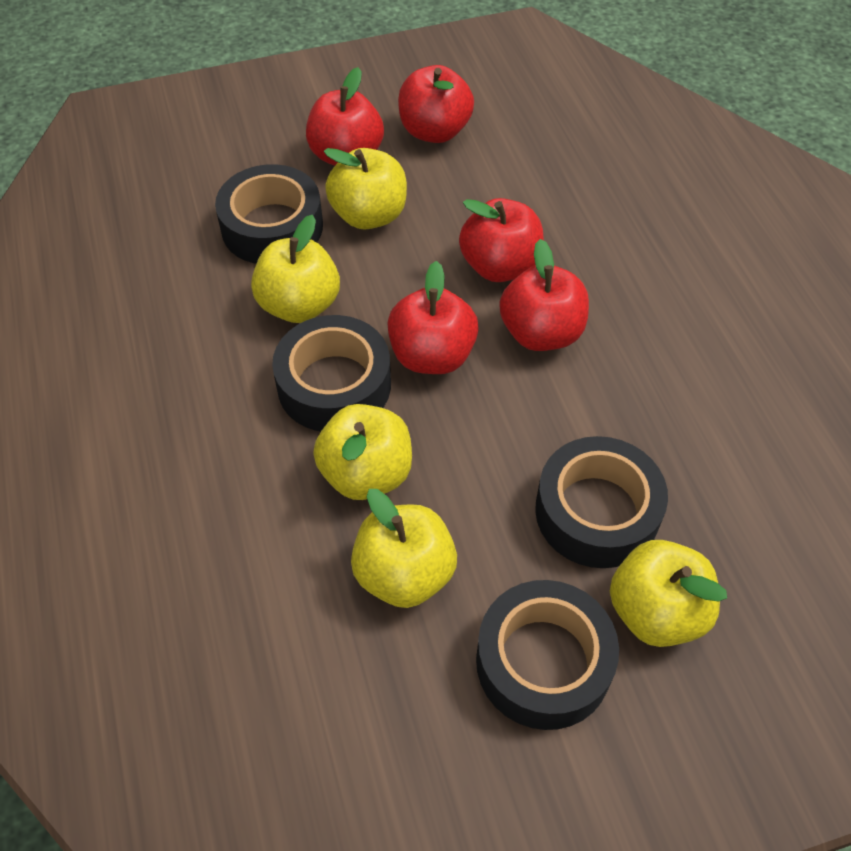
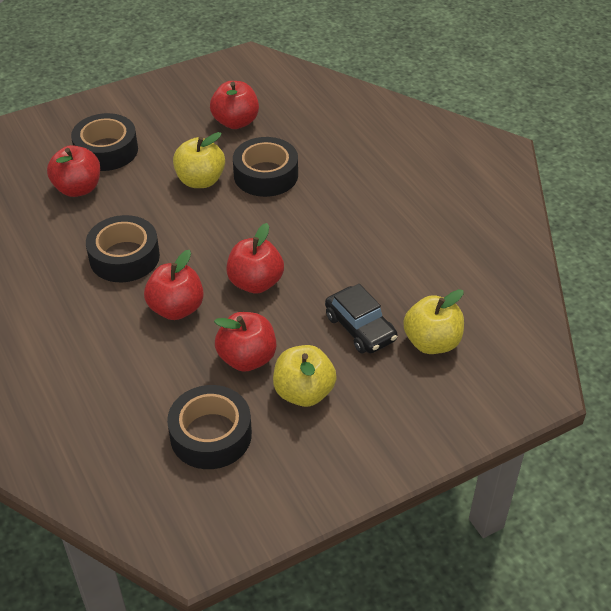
black car: none = 0 -> [325,284,398,354] = 1
yellow apple: [251,215,340,323] [313,404,412,500] [324,148,407,229] [351,489,457,608] [610,540,727,647] = 5 -> [173,132,225,188] [273,345,337,407] [403,289,464,354] = 3

